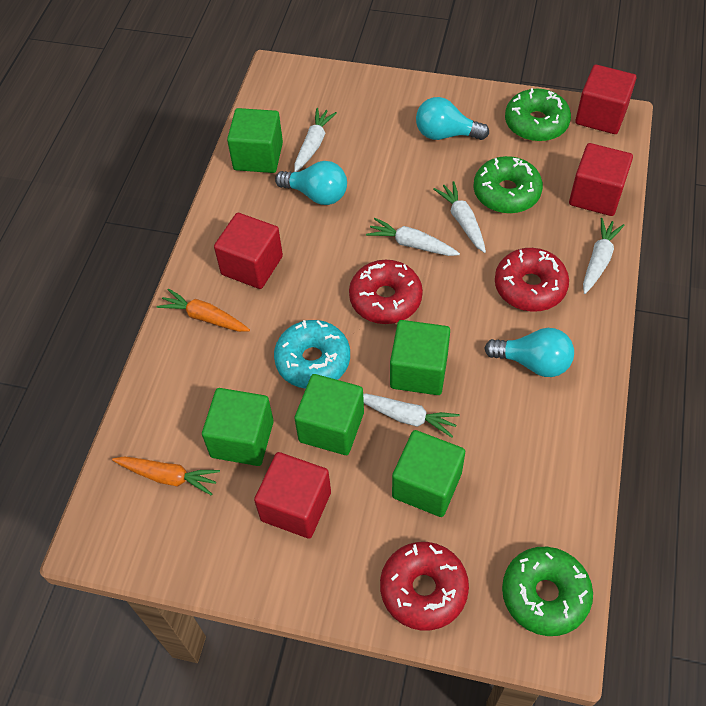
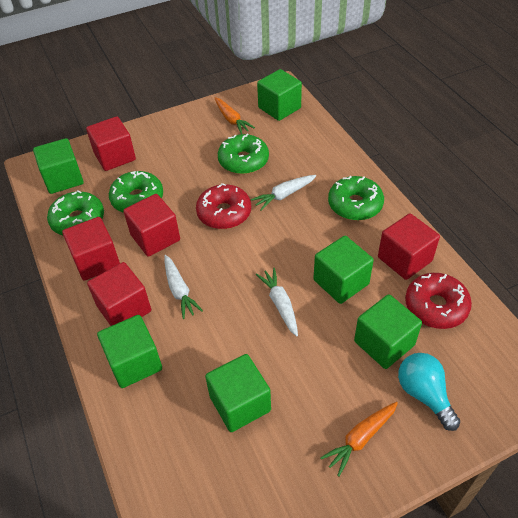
green cube: [202,388,274,466] [227,108,283,173] [294,374,364,455] [390,320,450,395] [392,430,465,517] = 5 -> [33,138,84,194] [97,315,162,388] [205,354,271,432] [257,69,302,121] [313,236,374,304] [354,294,422,369] = 6
green donut: [473,156,543,214] [502,547,593,636] [505,88,571,142] = 3 -> [47,190,104,235] [109,171,163,213] [218,134,269,174] [328,176,384,221] = 4
red cube: [214,213,283,289] [254,452,331,539] [569,143,633,216] [575,65,636,134] = 4 -> [62,217,120,281] [86,116,136,171] [87,262,151,326] [123,194,180,257] [378,213,440,280] = 5
red donut: [349,260,423,324] [380,542,469,630] [495,248,569,312] = 3 -> [196,183,251,229] [405,273,472,329] = 2
turquoise donut: [274,320,350,389] = 1 -> none = 0
turquoise light bulb: [275,161,347,205] [416,97,489,140] [484,328,574,377] = 3 -> [398,353,460,431] = 1
white carrot: [294,108,337,172] [363,394,460,437] [366,218,460,256] [434,181,486,253] [583,218,625,294] = 5 -> [164,255,203,319] [251,175,316,211] [256,268,298,337] = 3

